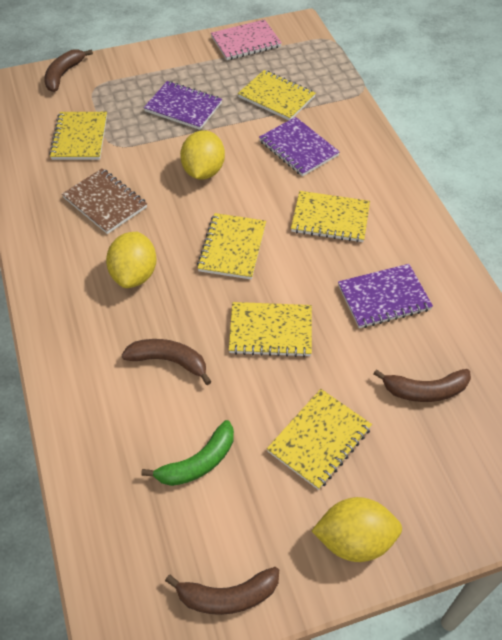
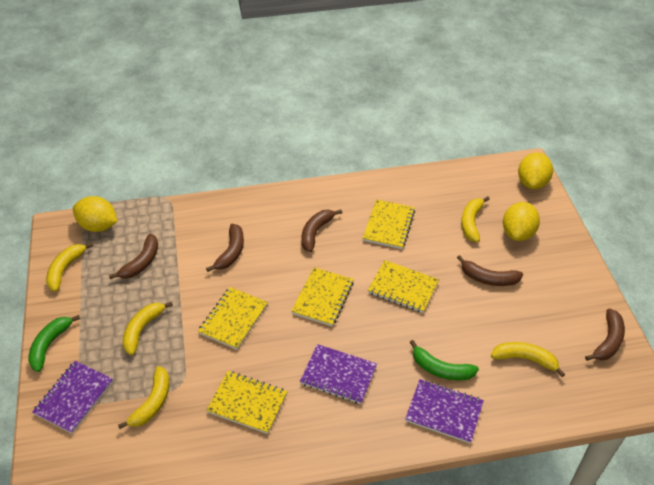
brown banana: [44,49,93,92] [122,339,212,385] [165,567,279,615] [373,369,471,402] = 4 -> [109,234,158,279] [206,224,244,272] [301,209,342,252] [457,255,523,286] [585,308,625,361] = 5
brown notebook: [62,168,147,234] = 1 -> none = 0
green banana: [141,420,234,486] = 1 -> [28,315,80,372] [410,340,479,380] = 2
pink notebook: [211,19,282,60] = 1 -> none = 0
yellow banana: none = 0 -> [46,242,93,292] [118,366,169,429] [122,302,173,355] [461,196,490,242] [491,342,565,377] = 5
yellow notebook: [49,112,107,160] [197,213,266,280] [229,302,312,357] [238,70,316,120] [267,389,372,490] [291,191,370,242] = 6 -> [198,287,268,350] [206,371,288,434] [291,267,354,326] [363,199,415,249] [368,260,439,313] = 5

